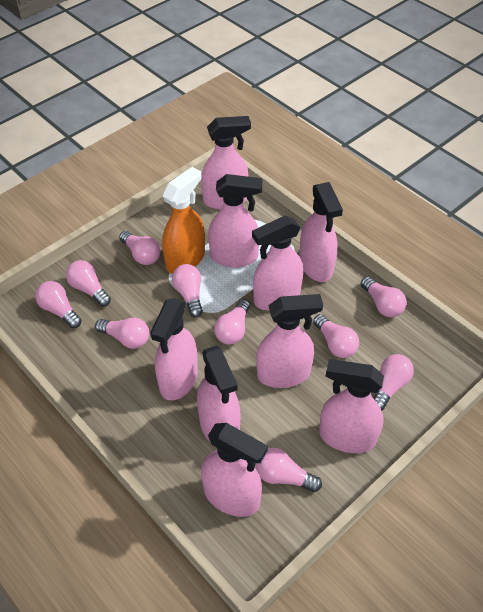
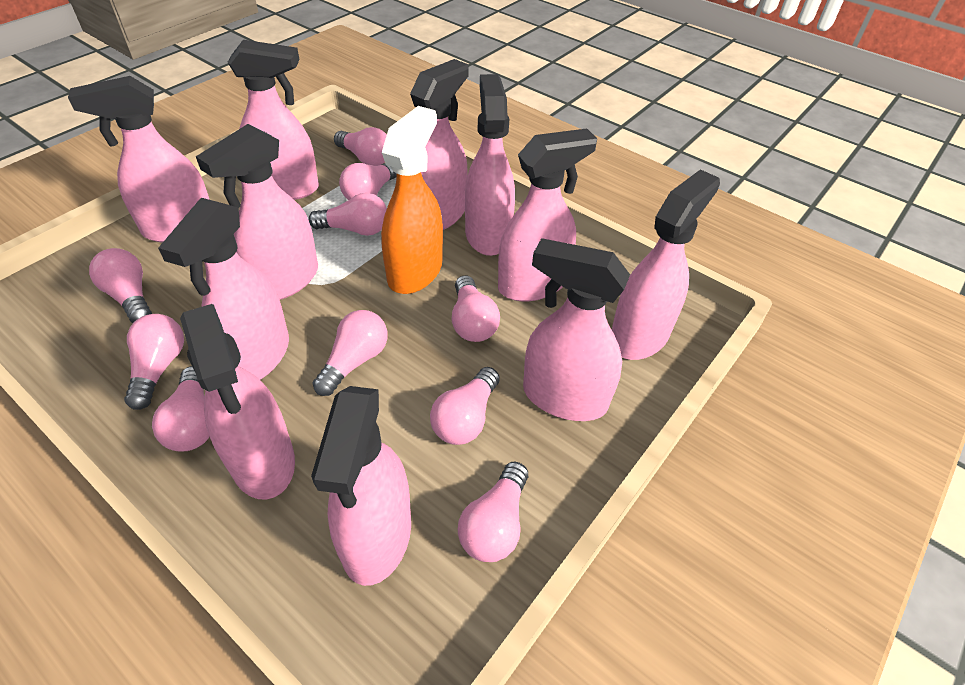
pink spray bottle: [150,298,198,401] [197,345,240,441] [201,116,251,209] [201,423,268,517] [208,174,263,267] [252,216,303,311] [256,294,323,388] [299,182,343,282] [319,359,384,453] = 9 -> [68,76,210,243] [158,198,289,380] [180,304,295,500] [196,124,318,300] [228,40,319,200] [311,386,411,586] [410,59,469,230] [465,74,515,256] [498,129,597,302] [523,238,630,421] [612,169,720,360] = 11

